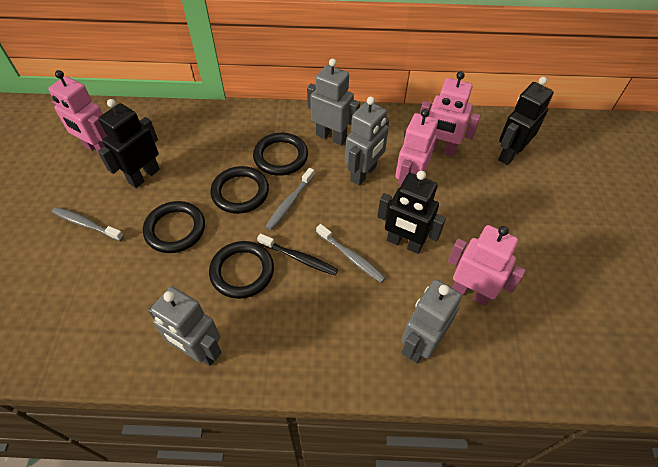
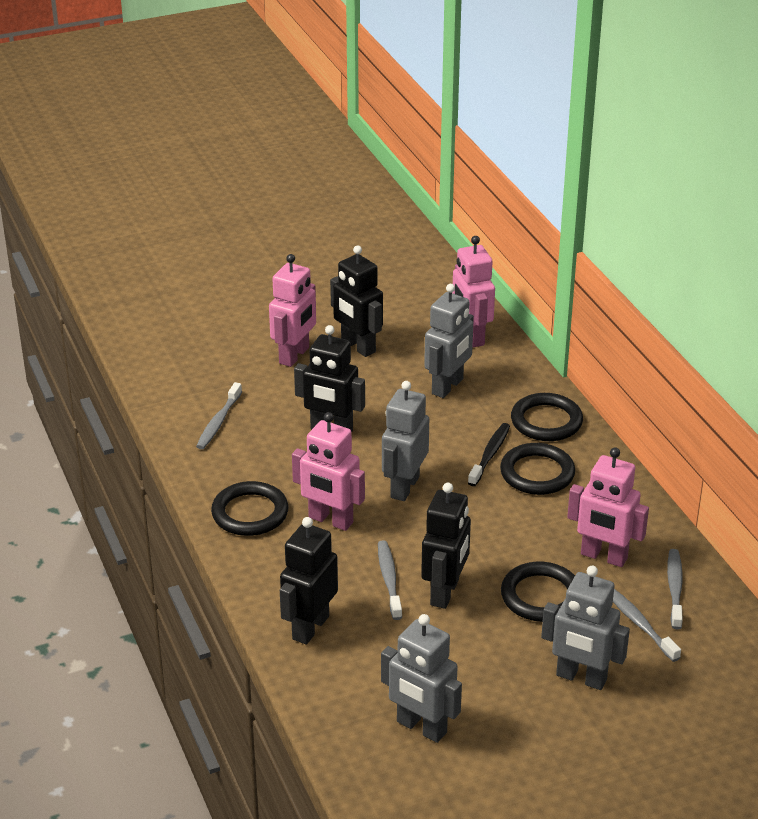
black robot: [98,99,160,188] [377,171,446,254] [498,77,554,165] = 3 -> [280,517,338,645] [294,325,365,432] [330,245,383,357] [421,483,471,609] = 4
grey toothbrush: [52,207,124,241] [266,168,315,230] [316,224,385,283] = 3 -> [196,382,242,449] [378,540,402,620] [613,589,681,662] [667,549,683,629] = 4

